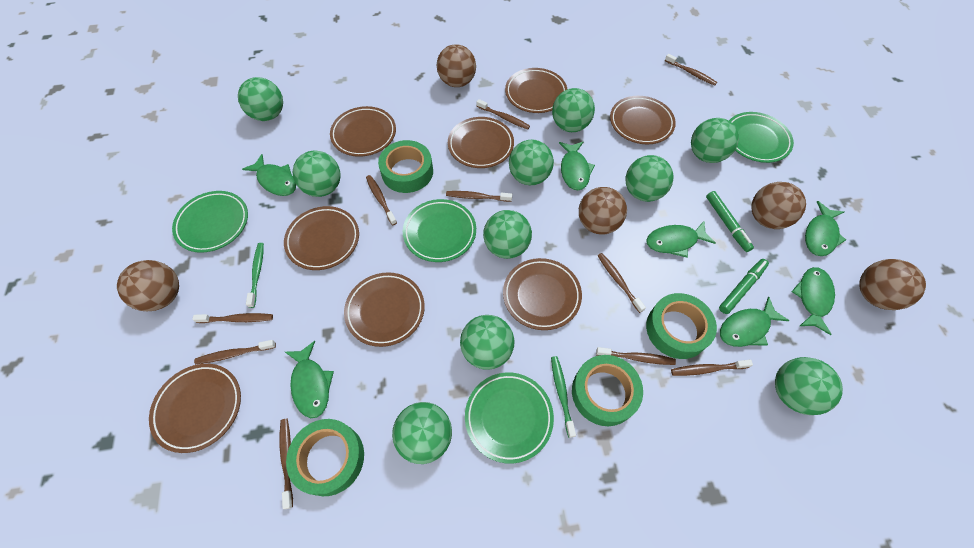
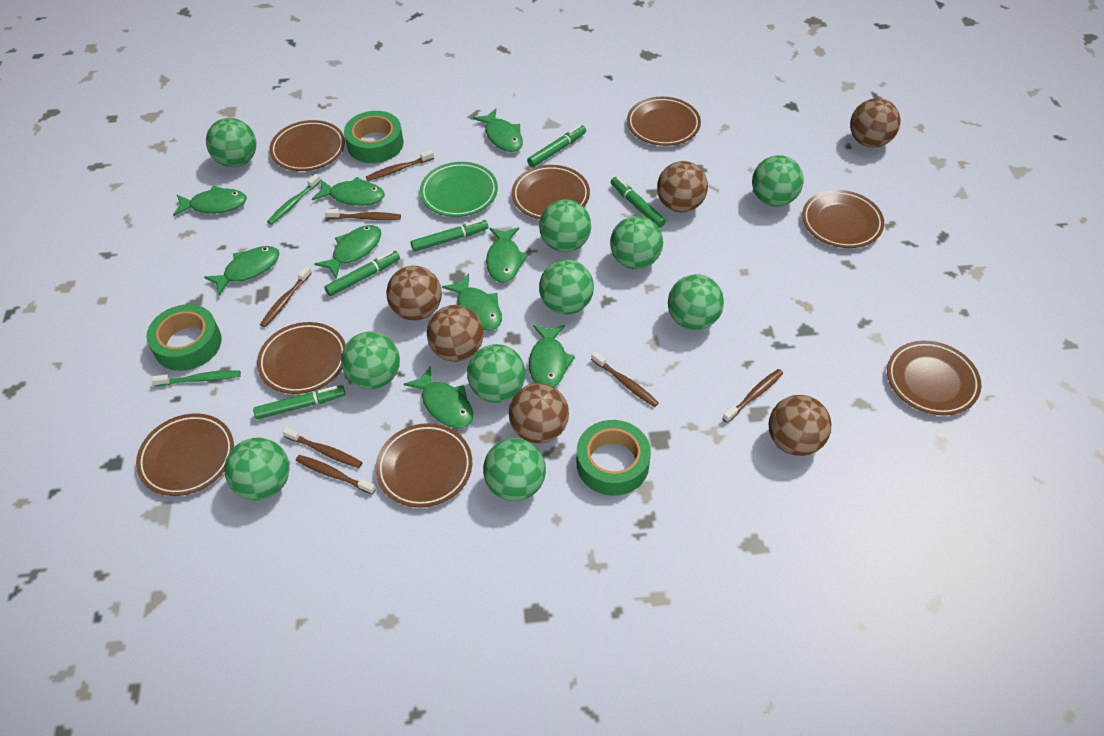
brown ball: [117,260,179,311] [437,44,476,87] [579,187,627,235] [752,182,806,229] [859,259,926,310] = 5 -> [386,266,442,321] [427,305,484,362] [509,383,569,444] [657,161,708,213] [769,395,831,456] [850,98,901,147] = 6
brown toothbrush: [192,313,273,323] [194,340,276,364] [280,418,293,509] [366,175,397,225] [446,191,512,202] [476,99,530,130] [596,347,676,365] [597,253,646,313] [665,54,717,86] [671,360,753,376] = 10 -> [260,266,312,327] [282,427,362,468] [296,455,376,494] [325,209,401,220] [366,150,434,181] [591,351,659,407] [722,369,783,423] = 7
green fish: [242,154,296,196] [285,341,334,418] [559,141,595,190] [646,221,716,257] [720,297,790,347] [791,267,835,335] [805,201,846,256] = 7 -> [173,186,247,216] [204,246,280,296] [312,177,385,206] [315,225,381,278] [404,367,473,428] [442,273,502,330] [473,109,523,152] [486,227,529,283] [529,324,575,387] = 9
green marker: [706,191,754,252] [719,259,769,314] = 2 -> [253,385,345,419] [325,251,400,296] [411,219,488,252] [527,125,586,167] [611,177,666,228] = 5
green plate: [172,191,248,253] [403,199,476,262] [465,372,554,464] [729,112,794,163] = 4 -> [420,162,498,217] = 1
green tape: [286,419,364,496] [378,140,433,193] [572,355,643,426] [646,293,717,359] = 4 -> [146,304,222,371] [344,111,404,163] [577,420,651,496] = 3

